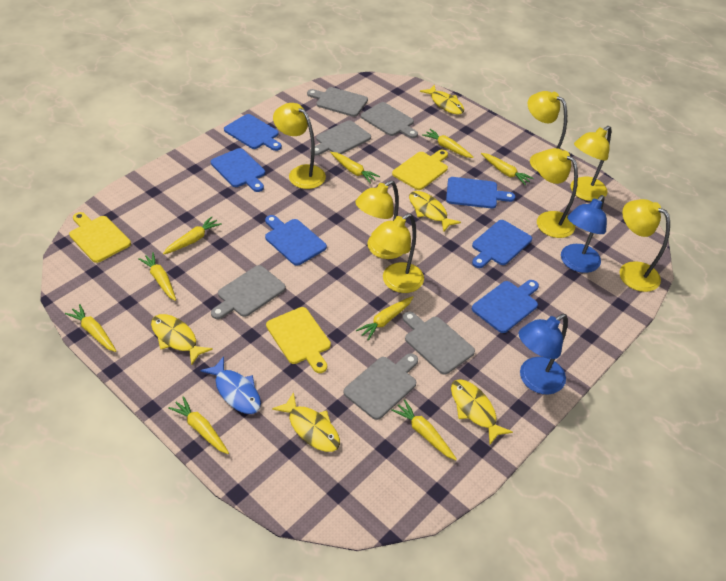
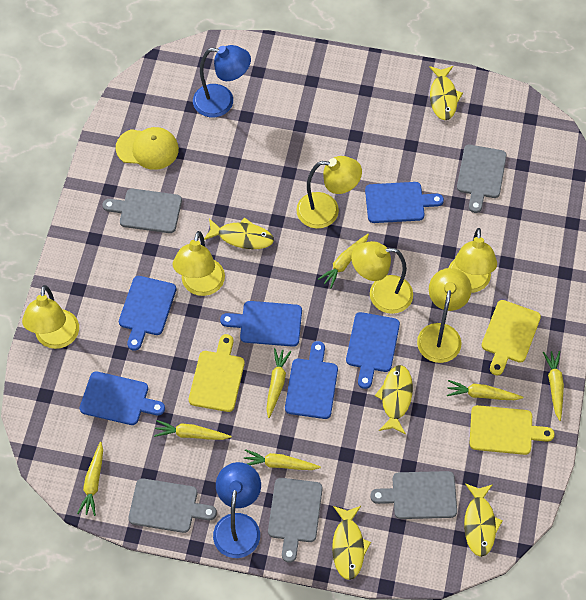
blue fish: [200,356,261,414] = 1 -> none = 0
grey cutting board: [211,265,286,319] [307,87,368,117] [315,120,371,156] [344,353,418,420] [361,102,418,138] [402,311,475,375] = 6 -> [102,189,182,233] [128,478,217,533] [268,478,323,563] [370,471,457,519] [457,145,507,213] = 5
yellow cap: none = 0 -> [116,127,179,170] = 1
yellow carrot: [65,304,116,352] [138,252,176,301] [163,216,222,255] [168,396,229,454] [330,152,380,184] [356,296,413,340] [391,400,457,460] [422,129,474,158] [481,153,534,185] = 9 -> [77,442,103,516] [154,420,231,440] [244,449,321,470] [266,348,292,418] [318,234,369,288] [447,380,523,400] [543,351,564,421] = 7
yellow lamp: [273,103,326,189] [355,180,402,259] [371,213,424,293] [528,91,567,172] [536,148,578,238] [571,126,611,201] [619,199,670,292] = 7 -> [22,285,79,349] [173,231,225,296] [296,156,362,229] [351,241,413,314] [417,268,472,363] [448,228,497,293] = 6

